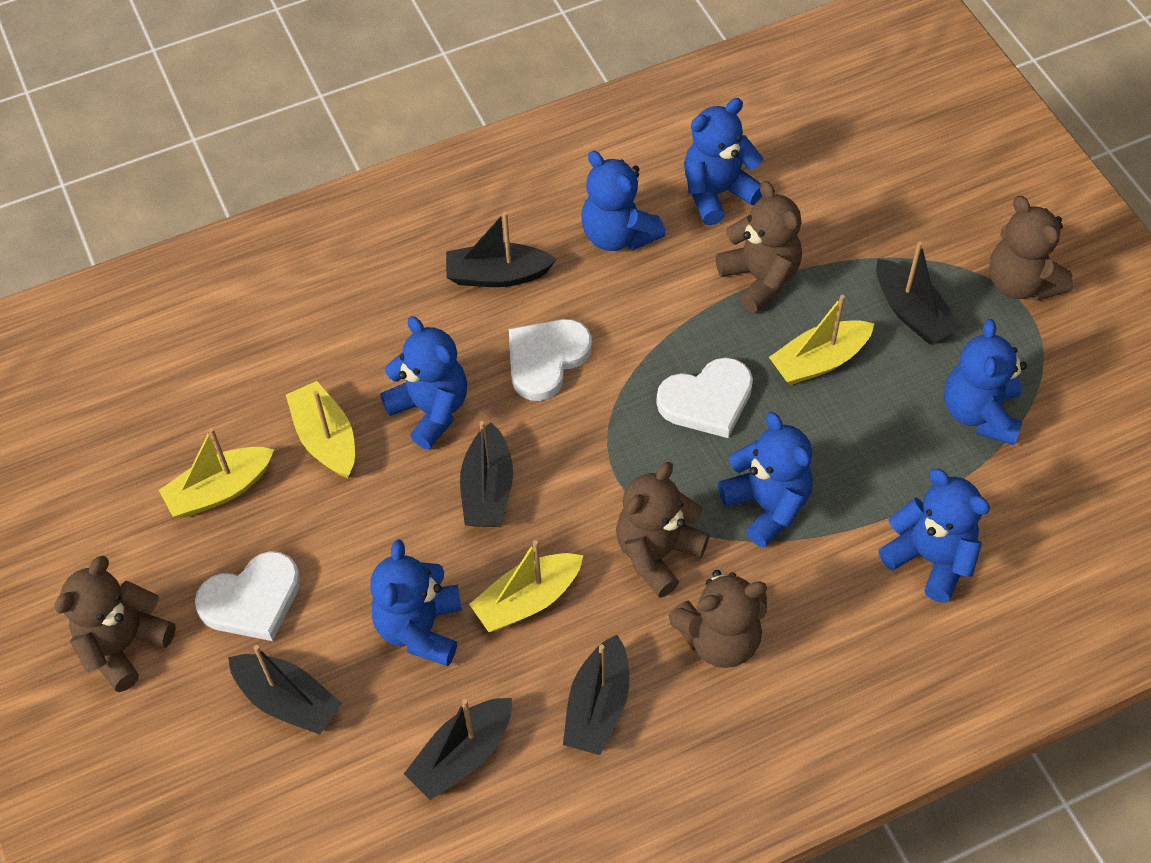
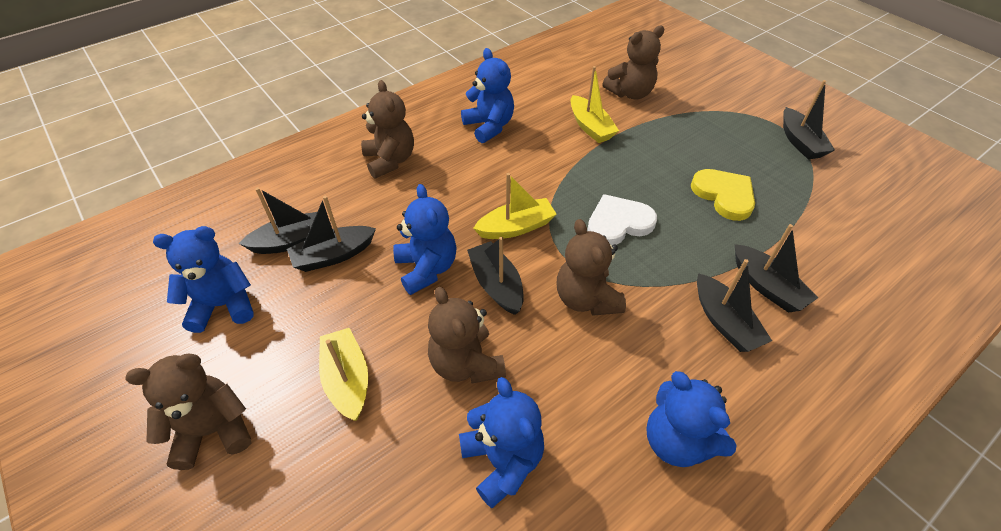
blue teddy bear: [370,539,462,666] [380,316,467,450] [581,151,666,251] [684,98,763,225] [718,412,813,548] [879,469,990,603] [944,319,1027,445] = 7 -> [153,226,254,333] [393,184,457,295] [459,377,544,508] [461,48,514,143] [646,371,736,467] = 5
white heart: [195,551,301,641] [509,319,592,401] [656,357,753,438] = 3 -> [587,194,657,246] = 1
yellow boat: [159,428,274,518] [286,381,355,478] [469,540,583,632] [769,295,875,385] = 4 -> [319,328,368,421] [473,173,556,239] [571,66,619,143] = 3
yellow heart: none = 0 -> [691,169,755,221] = 1

